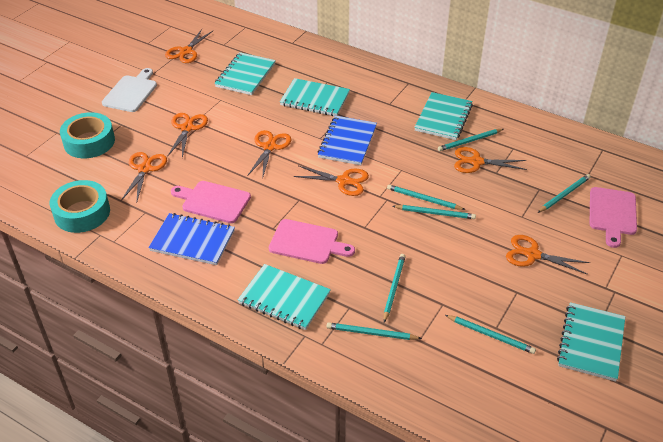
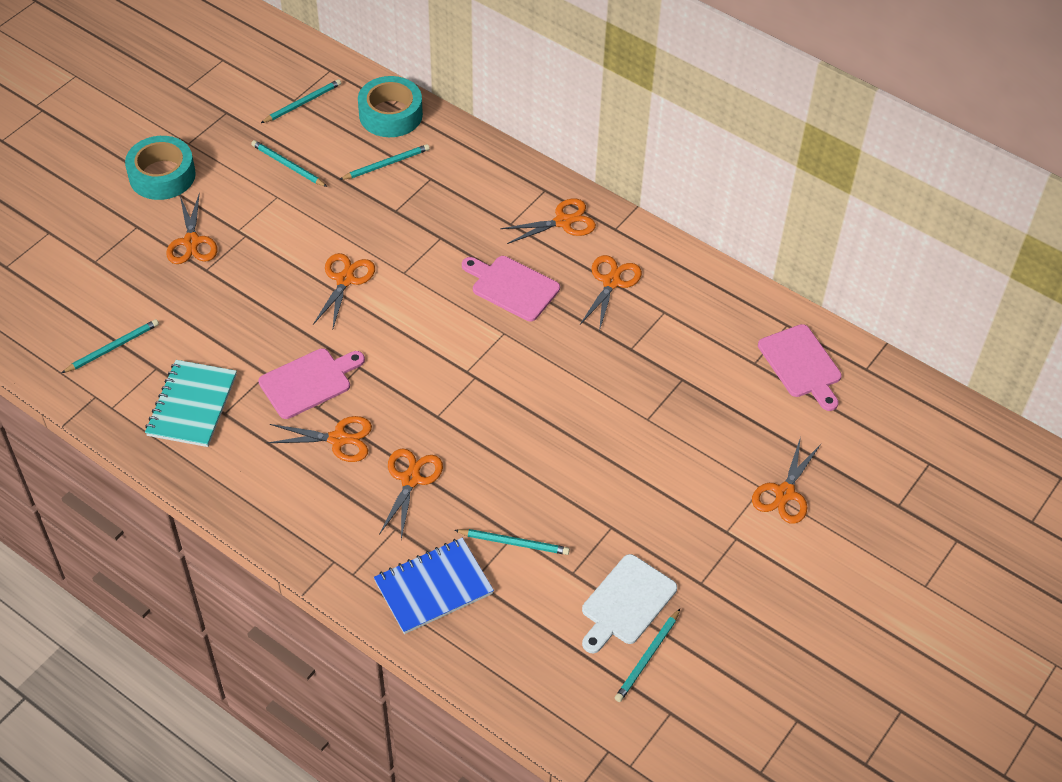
blue notebook: [149,213,235,265] [318,116,377,165] = 2 -> [374,538,494,634] = 1
turquoise notebook: [214,52,276,95] [238,264,331,330] [280,78,350,116] [414,92,473,140] [557,302,626,382] = 5 -> [145,360,237,447] = 1
turquoise pencil: [327,322,422,340] [384,254,406,322] [387,184,466,210] [393,205,476,219] [438,129,503,151] [445,315,536,354] [538,174,591,213] = 7 -> [62,319,159,373] [251,140,327,187] [261,79,341,123] [339,144,430,180] [454,529,570,555] [615,609,680,702] = 6

